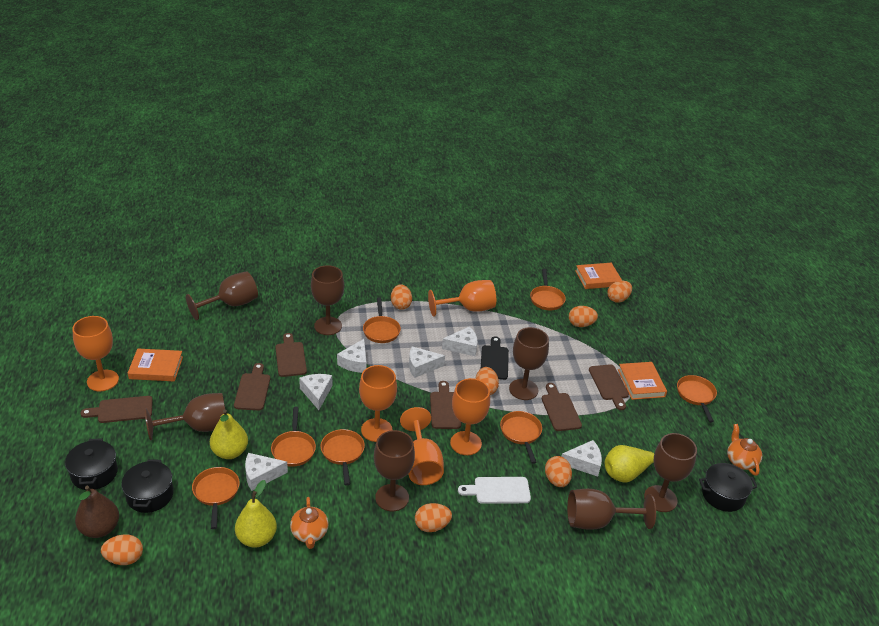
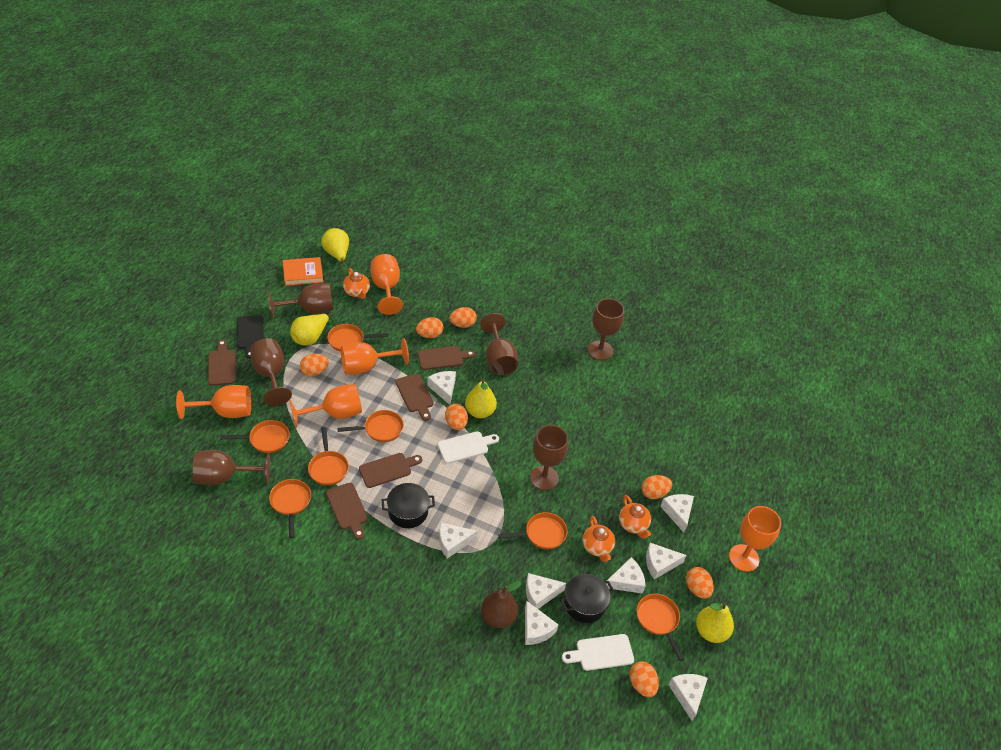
black pot: [65,438,118,490] [121,459,173,513] [699,463,758,512] = 3 -> [382,483,435,528] [560,574,614,623] = 2
brown cutting board: [81,396,153,423] [234,363,270,411] [275,333,307,377] [430,381,461,429] [542,383,582,431] [589,364,629,410] = 6 -> [208,340,236,386] [326,483,368,540] [359,453,422,488] [396,374,434,421] [418,346,475,370] = 5
brown goblet: [145,393,225,440] [186,271,258,320] [311,265,344,335] [374,430,415,511] [509,327,549,400] [567,489,656,530] [644,433,697,512] = 7 -> [193,450,270,485] [250,338,292,406] [268,283,333,318] [480,313,518,376] [530,425,568,490] [588,298,624,360] = 6
orange book: [128,349,183,381] [575,263,622,289] [618,362,667,400] = 3 -> [283,257,323,286] = 1
orange teapot: [290,497,329,549] [727,424,762,476] = 2 -> [343,268,370,299] [582,516,615,562] [619,495,651,539] = 3
white cheese: [245,453,288,491] [299,374,332,410] [337,339,367,373] [409,347,445,378] [442,326,477,356] [561,440,602,476] = 6 -> [427,371,456,405] [439,523,478,559] [525,600,559,645] [526,573,566,609] [606,557,645,594] [646,543,687,579] [660,494,694,532] [668,674,708,721] = 8
white cutting board: [458,477,531,504] = 1 -> [438,431,499,463] [562,634,634,671] = 2
yellow pear: [210,409,248,459] [235,480,277,547] [605,445,654,483] = 3 -> [290,313,334,345] [321,228,349,274] [465,379,497,418] [696,602,734,643] = 4

